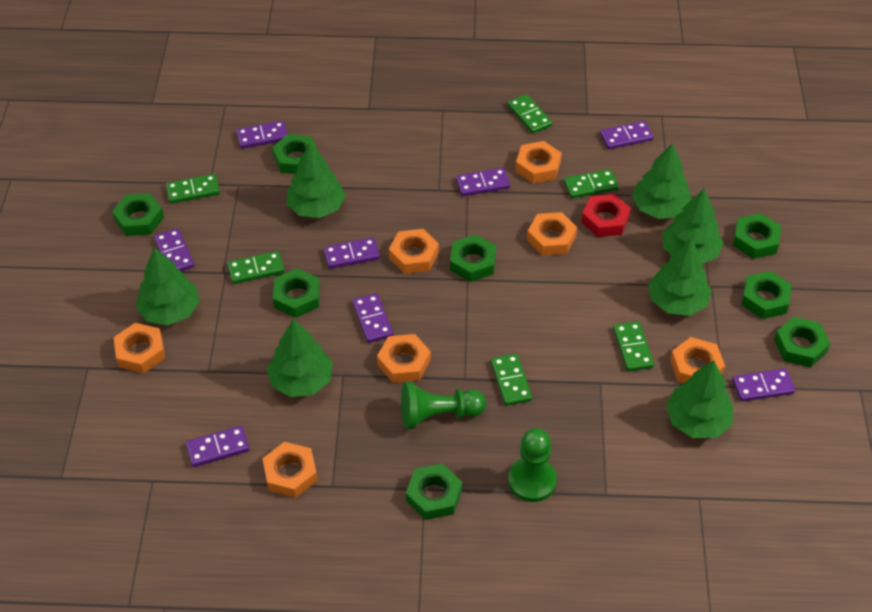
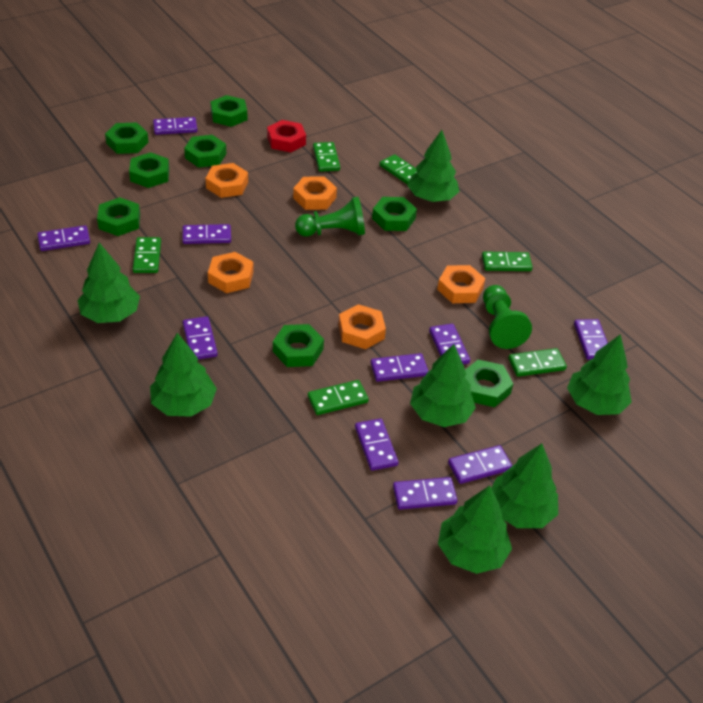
orange nut: [113,323,165,373] [262,442,318,498] [377,334,431,383] [389,229,439,274] [515,141,562,183] [527,212,577,256] [670,337,725,383] = 7 -> [206,163,248,198] [208,252,254,293] [293,177,337,210] [338,304,386,349] [437,265,485,303] = 5
purple domino: [154,228,194,271] [186,426,250,467] [236,121,288,149] [324,237,380,269] [352,293,393,343] [456,168,510,196] [600,121,654,150] [732,368,795,402] = 8 -> [37,225,90,251] [153,117,197,135] [182,224,231,244] [183,316,218,360] [355,419,399,471] [371,353,428,382] [393,477,458,510] [429,324,470,364] [448,445,512,484] [574,319,608,360] = 10

